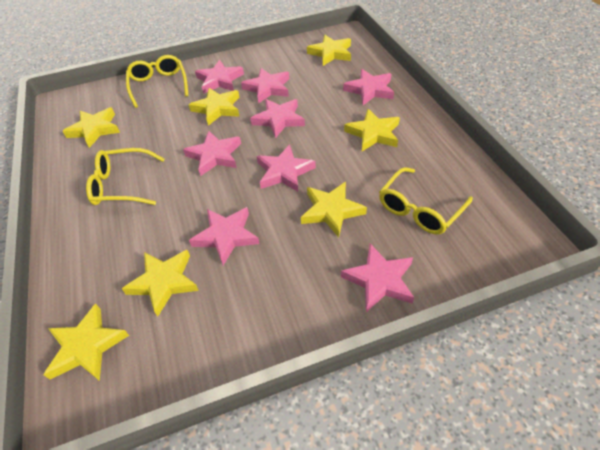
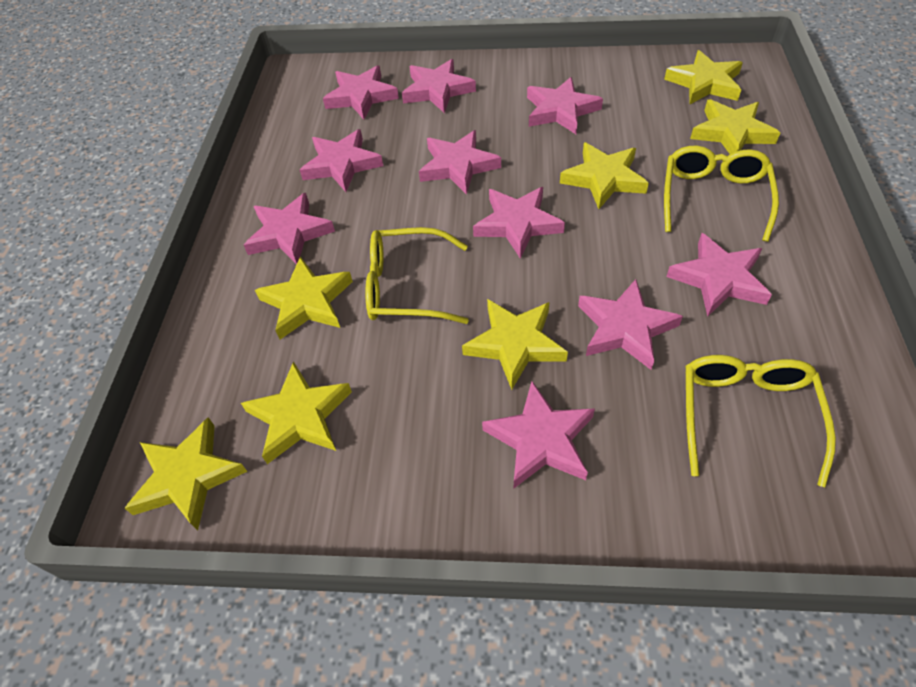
pink star: [183,131,241,176] [189,207,259,265] [195,60,244,94] [241,68,289,104] [250,99,305,138] [257,144,316,192] [341,244,414,312] [343,69,394,105] = 8 -> [244,193,335,264] [300,129,383,192] [323,66,399,120] [402,59,476,113] [419,130,501,195] [473,187,565,259] [482,381,595,488] [527,77,603,134] [578,279,683,370] [666,233,772,317] = 10

